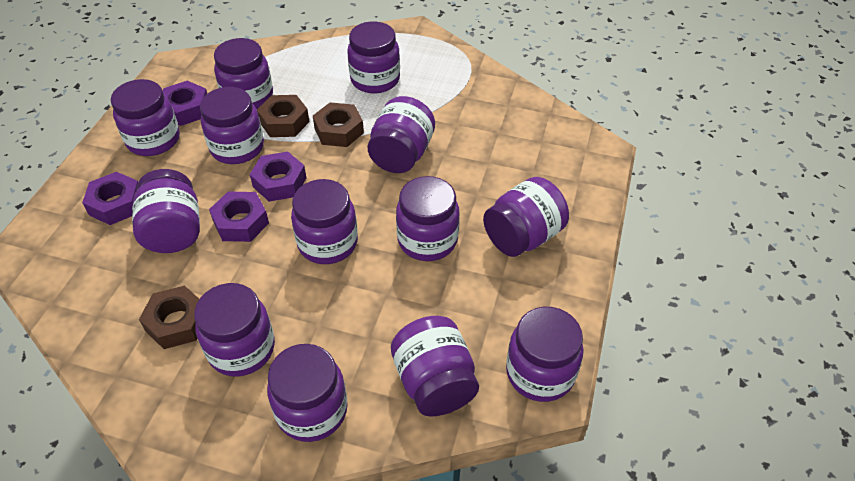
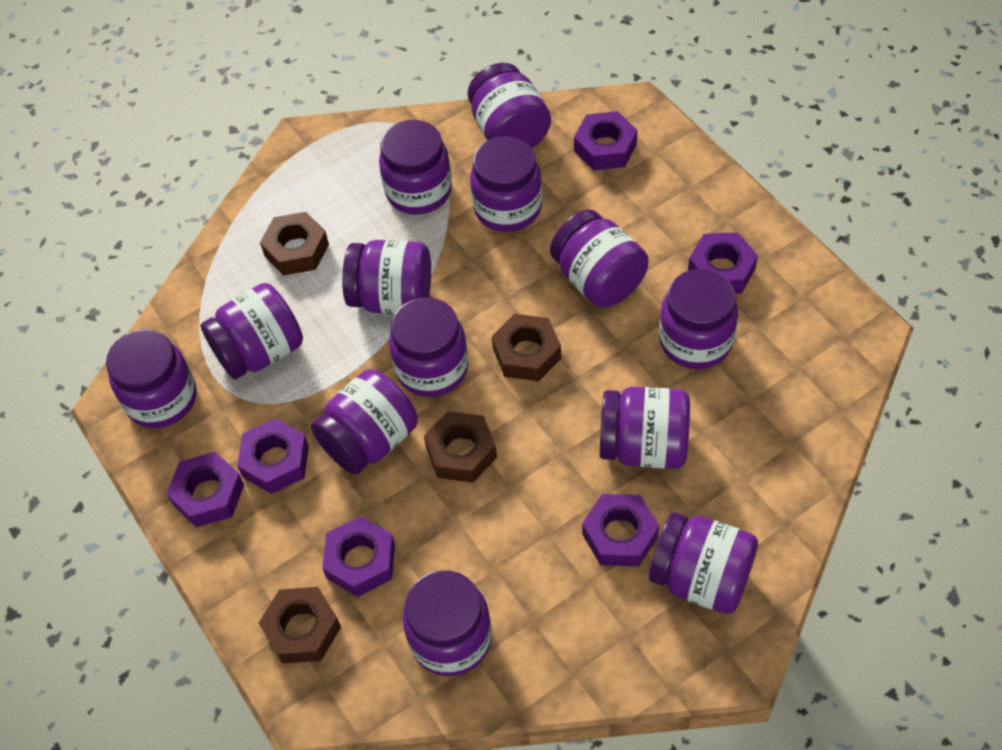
brown nut: [139,286,199,349] [257,95,310,137] [313,102,364,147] = 3 -> [259,587,341,664] [260,212,329,276] [424,411,497,483] [492,314,561,381] = 4
purple nut: [82,172,138,225] [163,81,207,126] [209,191,269,242] [250,151,306,202] = 4 -> [166,452,244,527] [237,418,309,494] [322,516,395,597] [574,111,637,171] [582,494,659,567] [688,232,758,294] = 6

